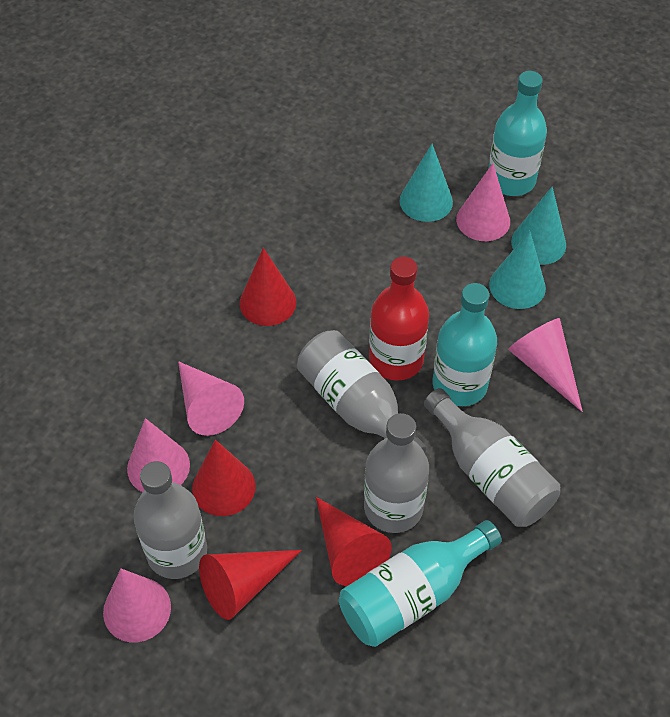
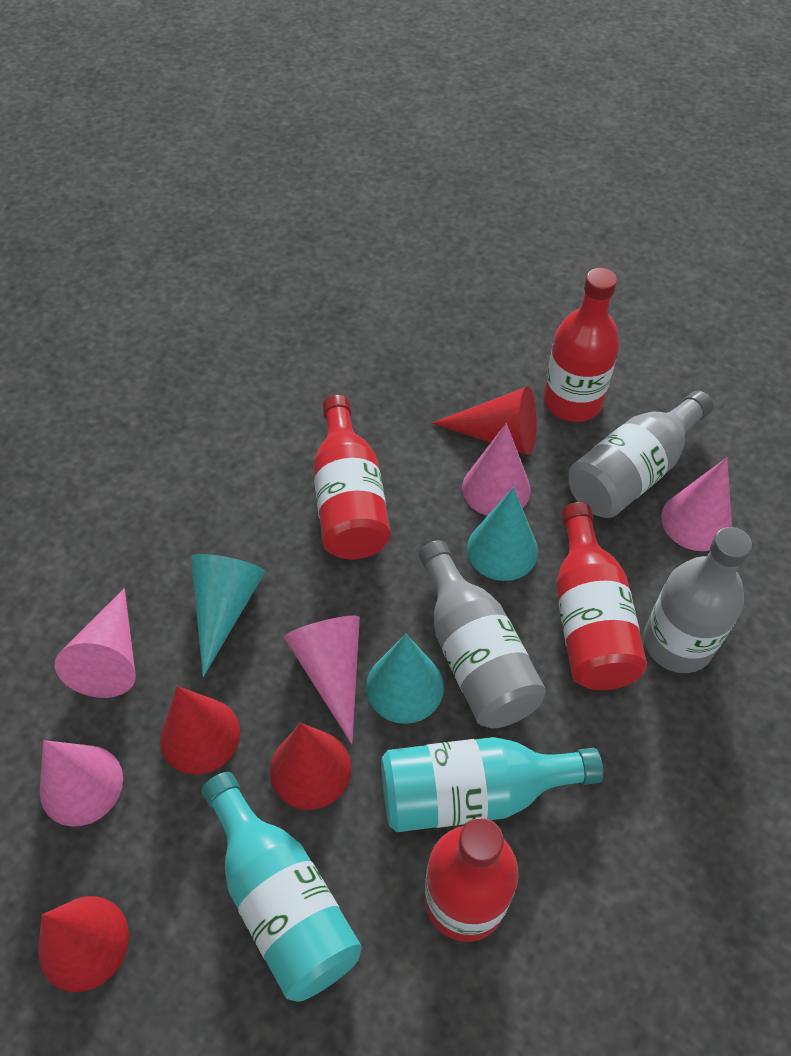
grey bottle: [133,461,207,579] [297,330,427,453] [364,413,429,533] [424,388,560,527] = 4 -> [419,540,546,728] [568,391,713,518] [643,527,752,673] = 3
red bottle: [369,257,429,381] = 1 -> [313,395,391,560] [425,818,518,942] [543,268,620,422] [556,502,647,690] = 4
turquoise bottle: [339,520,502,647] [432,283,497,406] [488,71,547,196] = 3 -> [202,772,362,1002] [381,737,603,832] = 2

